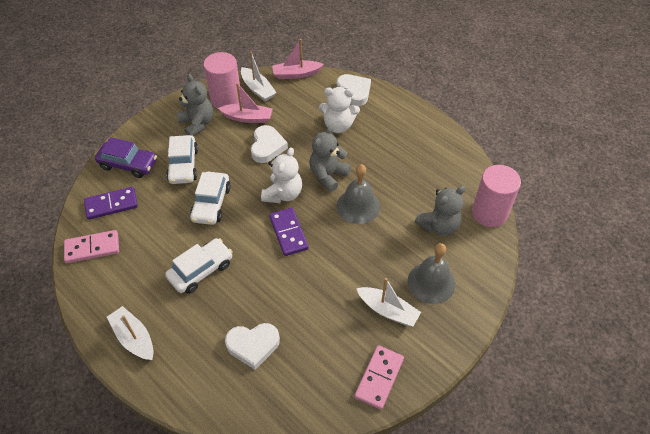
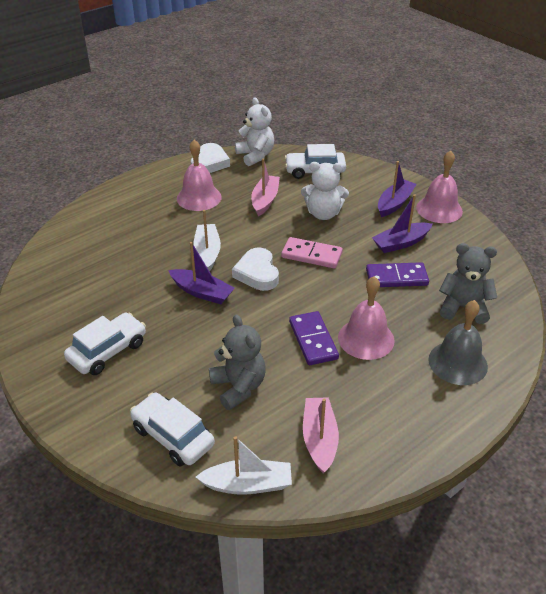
grey bell: [337,164,380,224] [408,243,455,304] = 2 -> [428,300,488,385] = 1
grey teddy bear: [177,74,213,136] [309,125,351,192] [415,186,466,236] = 3 -> [209,314,266,410] [439,243,497,324] = 2
pink bell: none = 0 -> [177,140,222,211] [338,276,394,360] [416,151,463,223] = 3
pink cylinder: [204,52,241,109] [472,165,521,227] = 2 -> none = 0
pink domino: [64,230,119,263] [354,345,404,410] = 2 -> [281,237,343,268] = 1
purple boat: none = 0 -> [168,242,235,304] [372,194,433,253] [378,161,417,217] = 3
purple car: [95,137,157,178] = 1 -> none = 0
white boat: [107,306,154,360] [241,52,277,101] [356,278,421,327] = 3 -> [193,210,221,271] [196,436,292,495] = 2
white heart: [225,323,280,370] [251,125,288,163] [337,74,371,106] = 3 -> [191,143,230,173] [232,248,279,291] = 2

